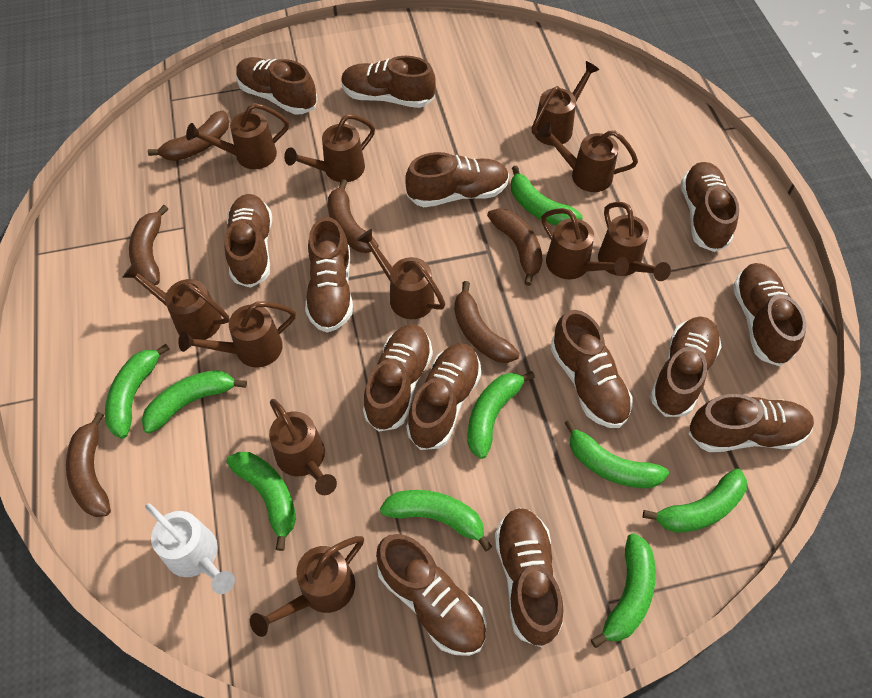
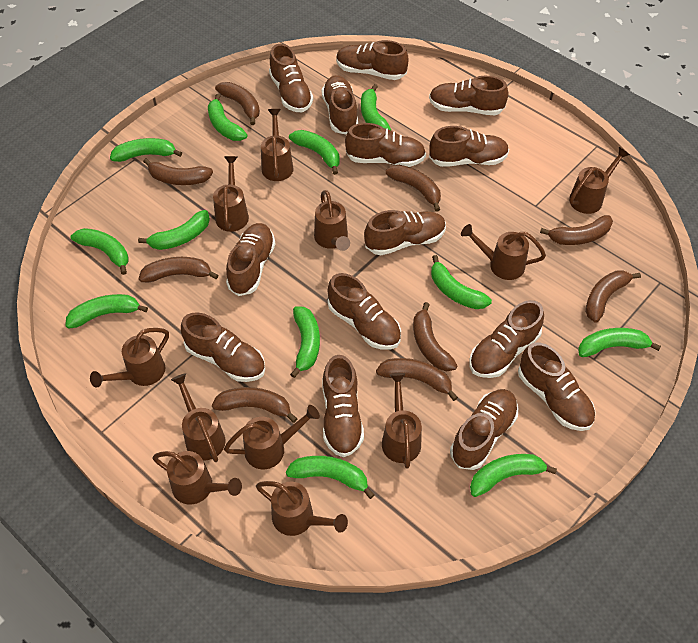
brown banana: [66,412,111,517] [129,205,168,285] [148,111,229,161] [328,179,379,253] [454,281,520,363] [487,208,543,286] = 6 -> [138,257,218,282] [143,158,213,185] [212,387,297,423] [215,82,260,125] [376,358,458,401] [386,165,441,212] [413,302,458,371] [540,215,613,245] [585,270,641,323] = 9
green banana: [105,344,170,439] [142,370,247,434] [226,452,296,551] [380,490,492,552] [468,371,535,459] [511,166,583,226] [565,419,669,488] [591,533,656,648] [643,468,747,533] = 9 -> [65,294,148,329] [70,228,128,275] [110,138,182,162] [138,210,210,250] [208,94,247,141] [286,456,375,499] [289,130,339,175] [290,306,320,378] [361,84,391,130] [431,255,492,309] [470,454,557,497] [578,328,661,357] = 12
white watering can: [145,504,235,594] = 1 -> none = 0

